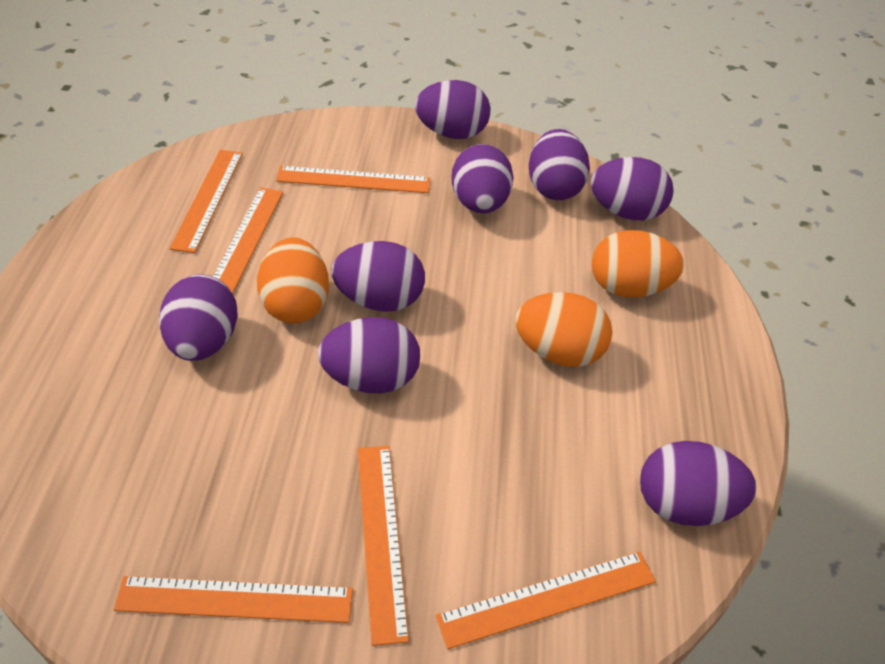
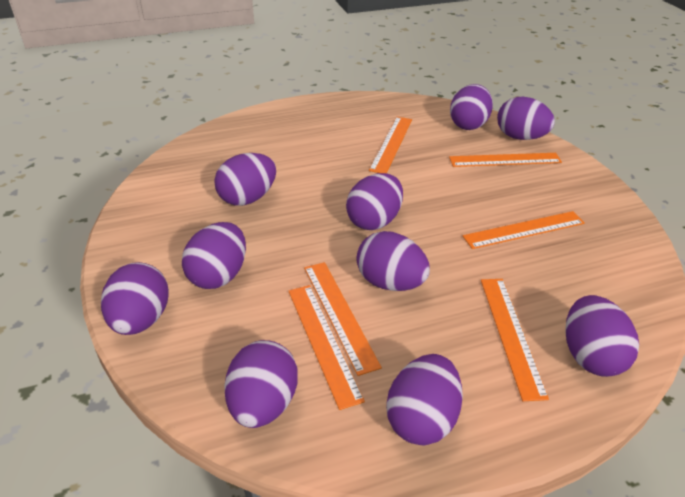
orange egg: [257,237,329,324] [515,292,612,367] [592,230,684,298] = 3 -> none = 0
purple egg: [159,274,238,361] [318,317,420,393] [331,241,425,312] [415,80,490,139] [451,144,513,213] [529,129,590,200] [591,157,674,220] [640,441,756,526] = 8 -> [101,262,169,335] [182,222,246,289] [214,153,276,206] [224,340,298,428] [346,173,403,230] [356,231,430,291] [386,354,463,445] [450,84,493,130] [497,97,555,140] [566,295,639,377] = 10

